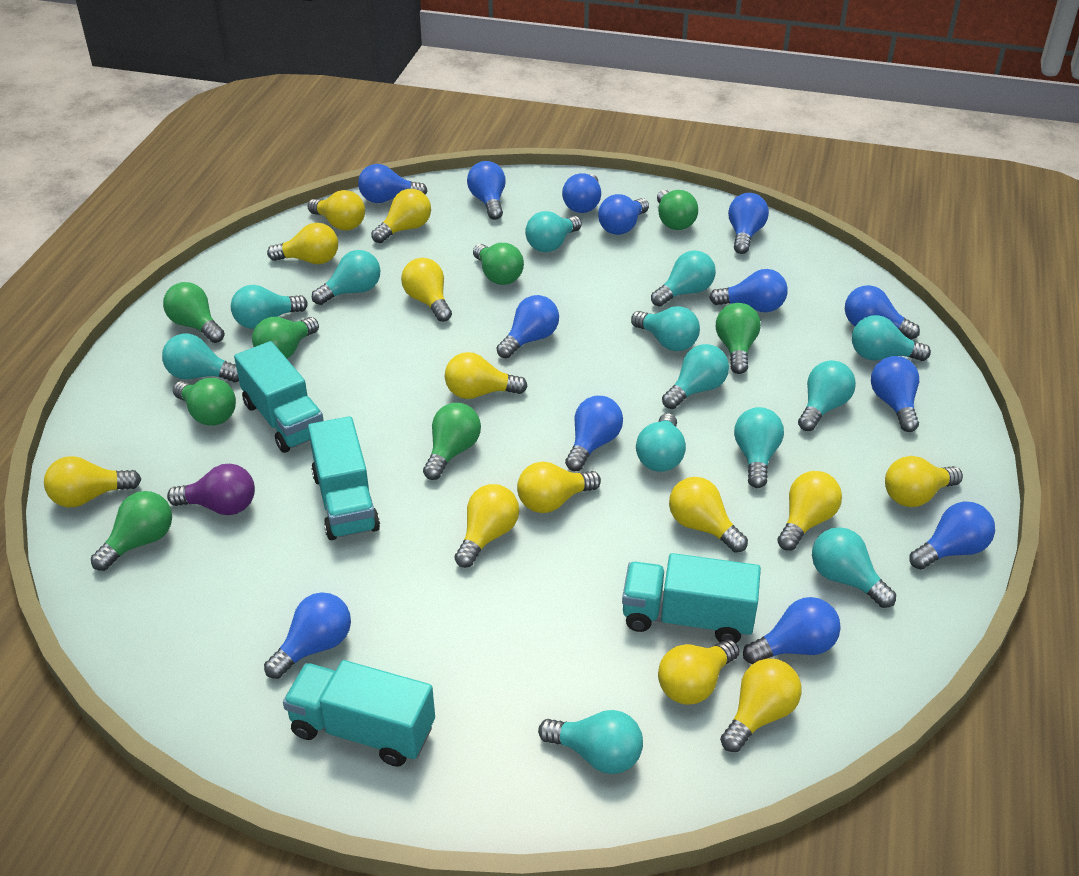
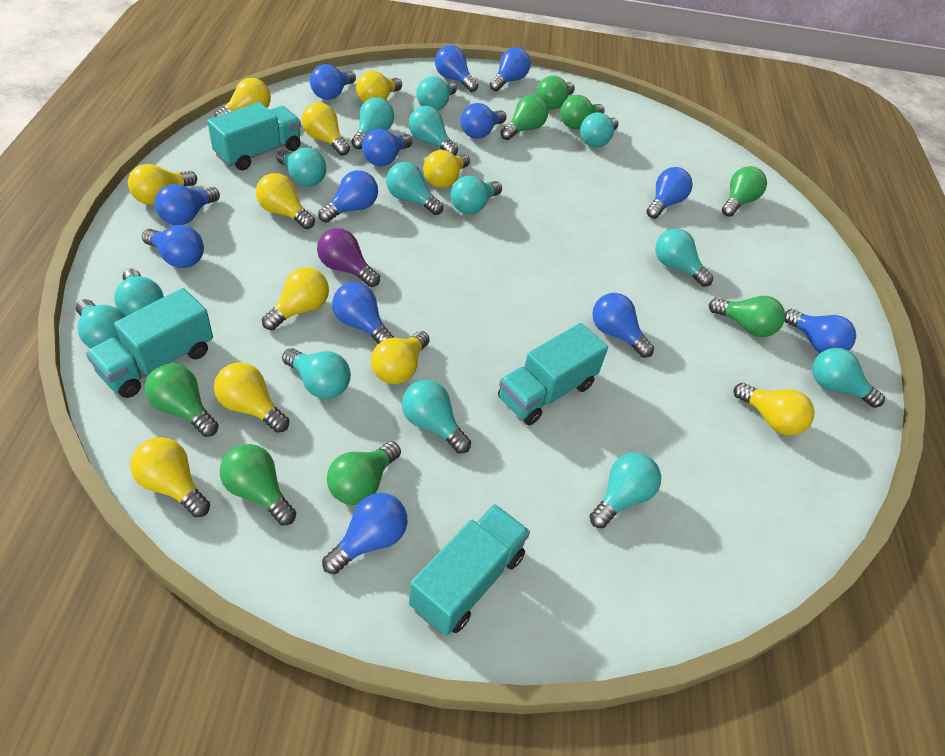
turquoise light bulb: [162,334,239,382] [231,285,308,329] [312,250,380,305] [525,211,582,252] [538,710,643,774] [631,306,700,351] [636,413,686,472] [651,251,716,307] [662,344,729,409] [734,407,784,488] [798,360,856,431] [812,527,896,608] [852,315,931,361] = 13 -> [76,299,126,349] [114,269,164,316] [276,148,326,187] [282,348,351,399] [351,97,394,149] [386,162,443,215] [402,380,471,453] [409,106,458,155] [416,76,457,111] [451,176,502,214] [580,112,619,148] [590,452,661,528] [655,229,713,287] [812,348,885,408] = 14
yellow light bulb: [44,456,141,507] [267,223,338,264] [307,190,365,231] [371,189,431,243] [401,258,452,322] [445,352,528,399] [455,484,519,568] [517,461,601,513] [658,639,739,705] [669,477,748,553] [720,658,802,752] [777,471,842,551] [885,456,963,507] = 13 -> [128,164,197,205] [130,437,210,517] [214,78,271,117] [214,362,289,433] [256,173,315,229] [262,267,329,330] [302,102,350,156] [356,71,402,103] [371,331,430,384] [423,150,470,188] [734,383,815,436] = 11

